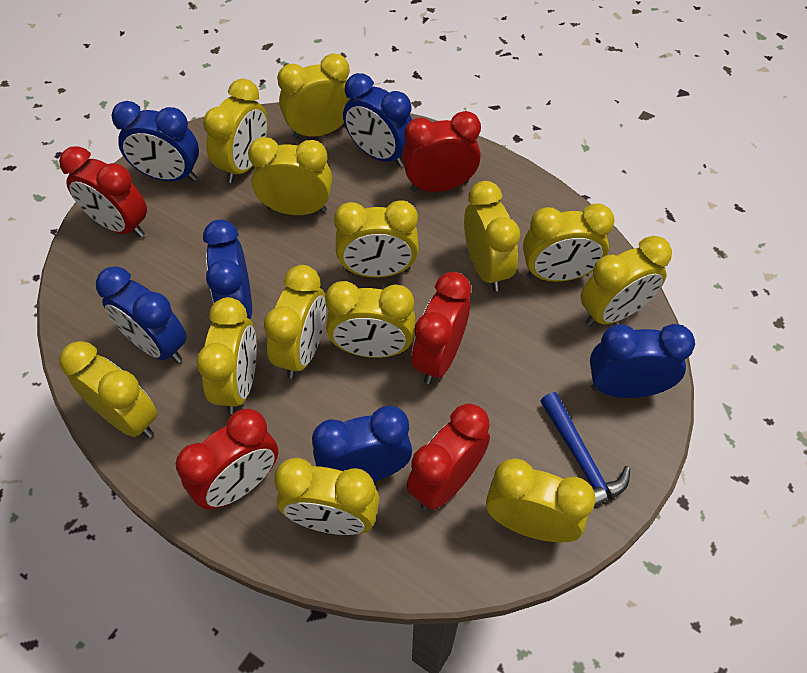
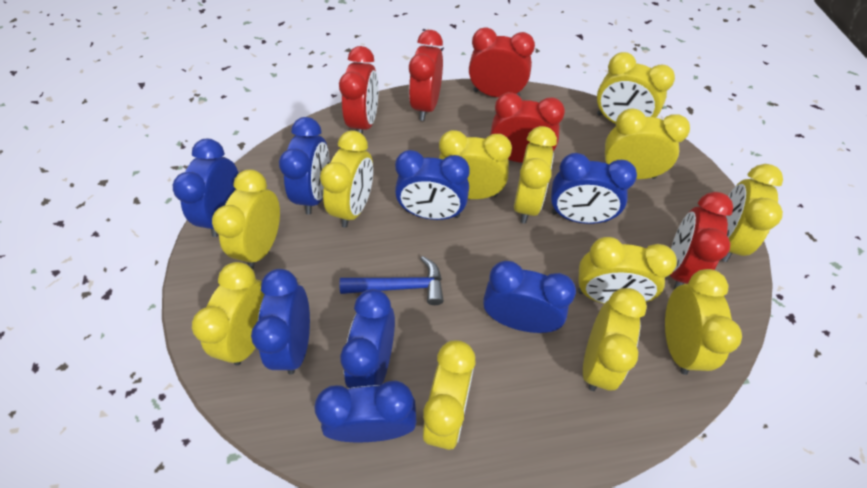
blue clock: [96,266,187,363] [112,101,199,181] [203,219,252,319] [312,406,412,482] [343,73,412,167] [590,324,695,398] = 6 -> [173,139,239,237] [251,269,310,375] [279,117,330,214] [314,380,417,442] [340,289,395,388] [395,150,470,220] [483,261,576,333] [551,153,637,224] = 8
yellow clock: [59,341,157,438] [196,297,257,414] [203,79,268,183] [248,137,332,215] [264,265,326,379] [274,458,380,535] [277,53,351,139] [325,281,416,358] [334,200,419,278] [464,181,520,292] [486,458,596,542] [523,203,615,282] [580,236,672,326] = 13 -> [192,262,265,365] [212,169,280,269] [320,130,373,228] [423,340,476,450] [439,130,512,199] [514,126,557,224] [578,237,677,304] [583,288,647,391] [597,52,675,124] [605,108,690,179] [665,269,742,375] [721,164,783,262] = 12

